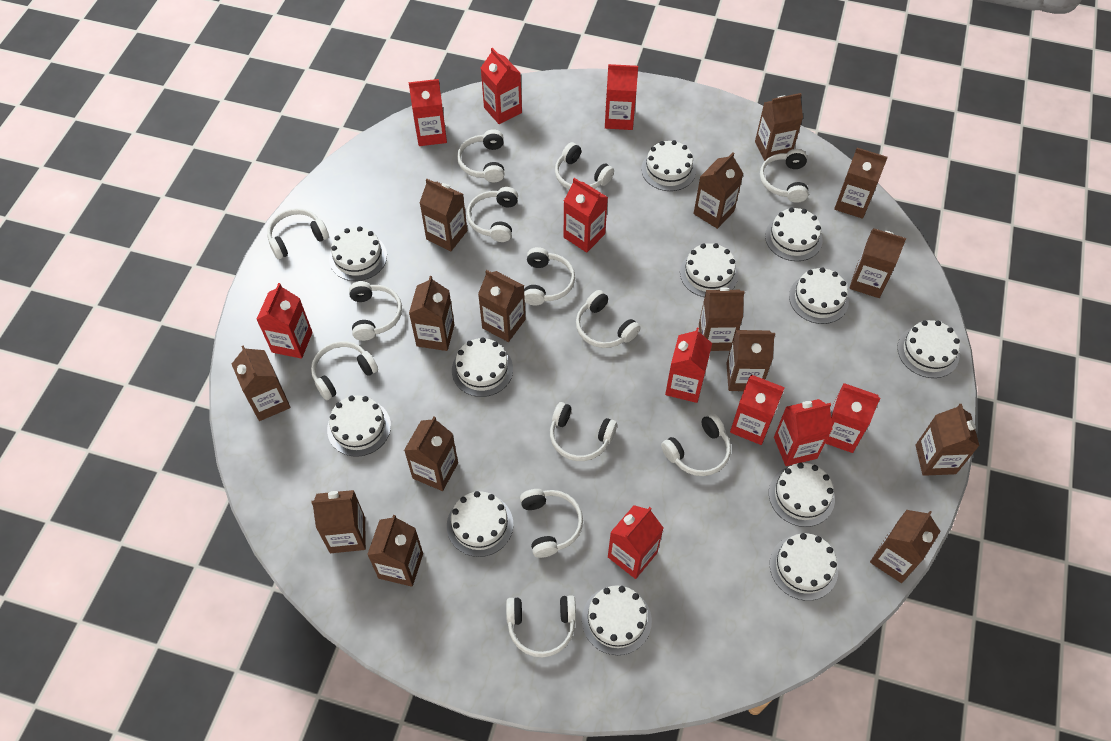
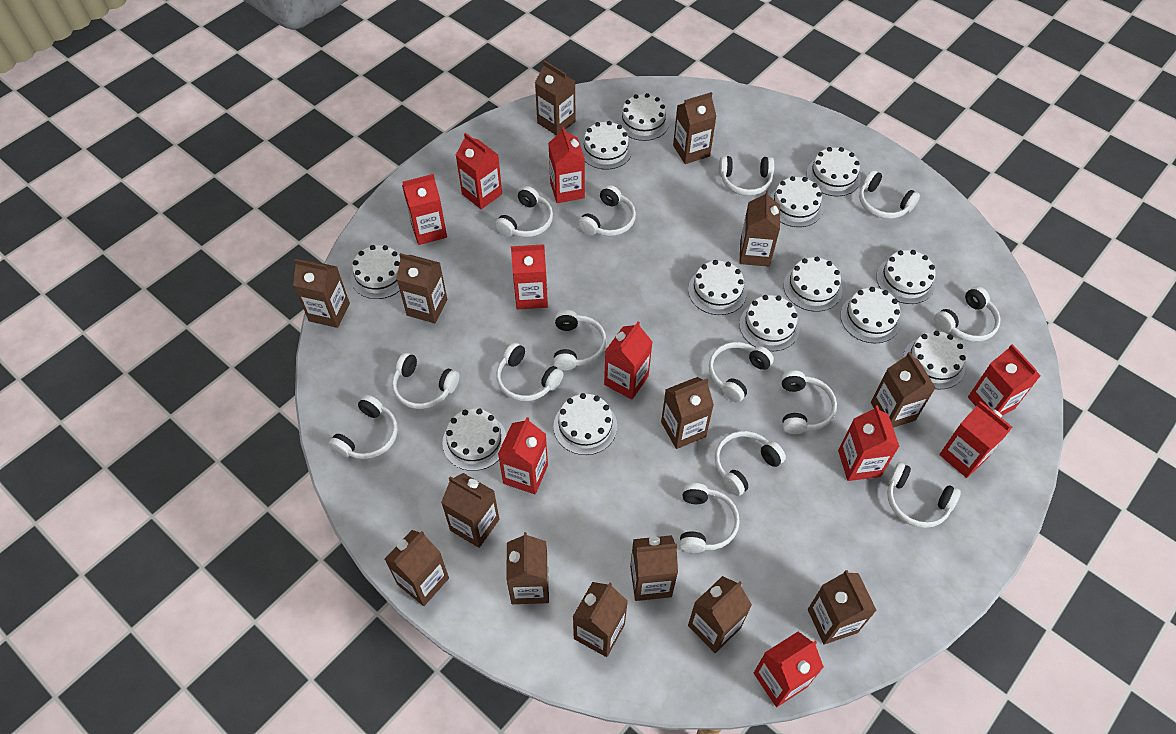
brown carton: [232,345,291,421] [311,490,366,553] [367,515,423,587] [404,417,458,491] [409,276,454,351] [420,179,467,251] [478,270,525,342] [694,153,744,229] [699,287,745,351] [726,330,775,391] [755,93,803,161] [834,148,888,219] [849,228,906,298] [870,510,941,583] [915,404,980,476] = 15 -> [293,259,350,328] [385,530,449,606] [396,253,447,323] [441,473,499,548] [506,532,549,604] [535,60,576,135] [573,582,628,657] [630,535,678,601] [661,377,714,449] [673,92,717,164] [688,576,752,653] [740,190,780,267] [808,570,877,645] [871,352,936,428] = 14
white cake: [327,395,391,457] [329,226,387,281] [447,491,513,557] [452,338,513,397] [582,585,652,655] [641,140,696,191] [680,243,738,297] [765,207,823,261] [769,462,835,527] [770,533,838,601] [789,267,849,324] [897,320,960,378] = 12 -> [351,245,400,299] [442,409,506,471] [553,393,617,455] [580,121,632,170] [618,93,669,141] [688,260,747,315] [739,295,800,351] [770,176,823,227] [783,257,842,312] [806,147,861,196] [840,287,901,343] [876,250,936,304] [903,331,966,390] = 13
white headphones: [267,208,329,259] [311,341,378,400] [349,281,402,341] [457,129,504,182] [467,187,518,242] [506,595,576,657] [520,489,583,558] [524,247,575,305] [550,402,617,461] [555,142,614,189] [576,290,640,348] [661,413,731,476] [760,149,809,203] = 13 -> [329,395,398,459] [392,353,460,409] [495,186,553,237] [496,342,564,401] [553,310,607,370] [578,185,636,236] [679,483,740,553] [709,342,774,402] [715,431,786,496] [719,156,775,196] [781,370,837,434] [859,170,920,219] [887,462,961,528] [934,286,1001,342] = 14

